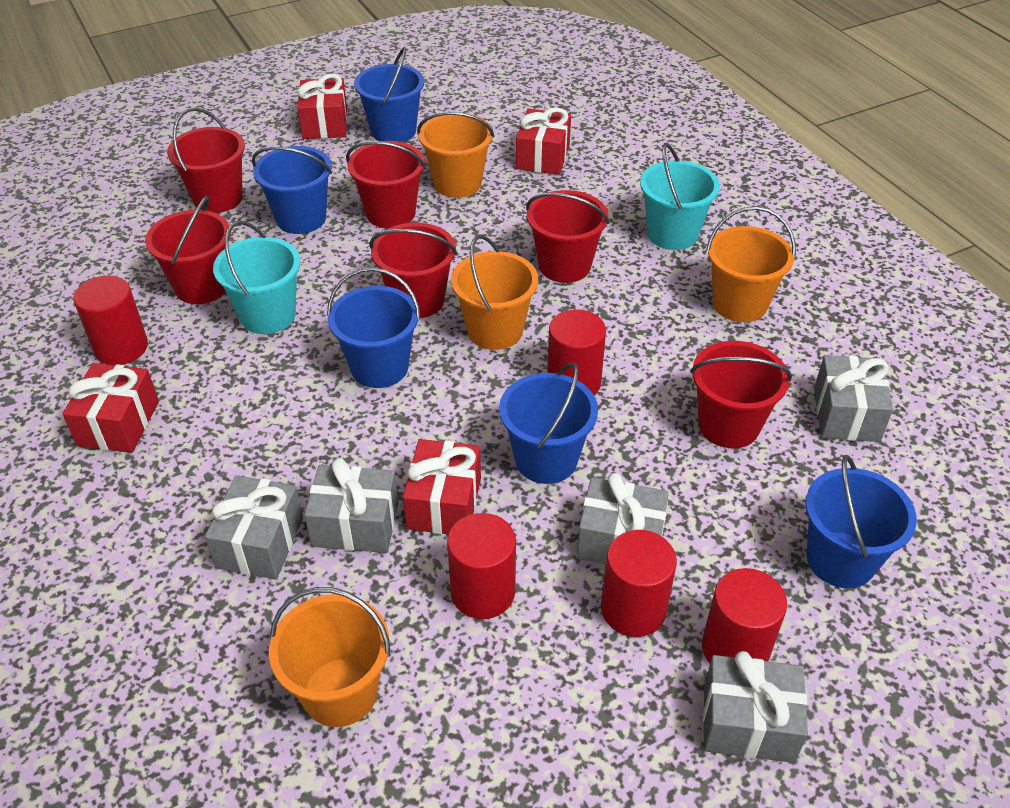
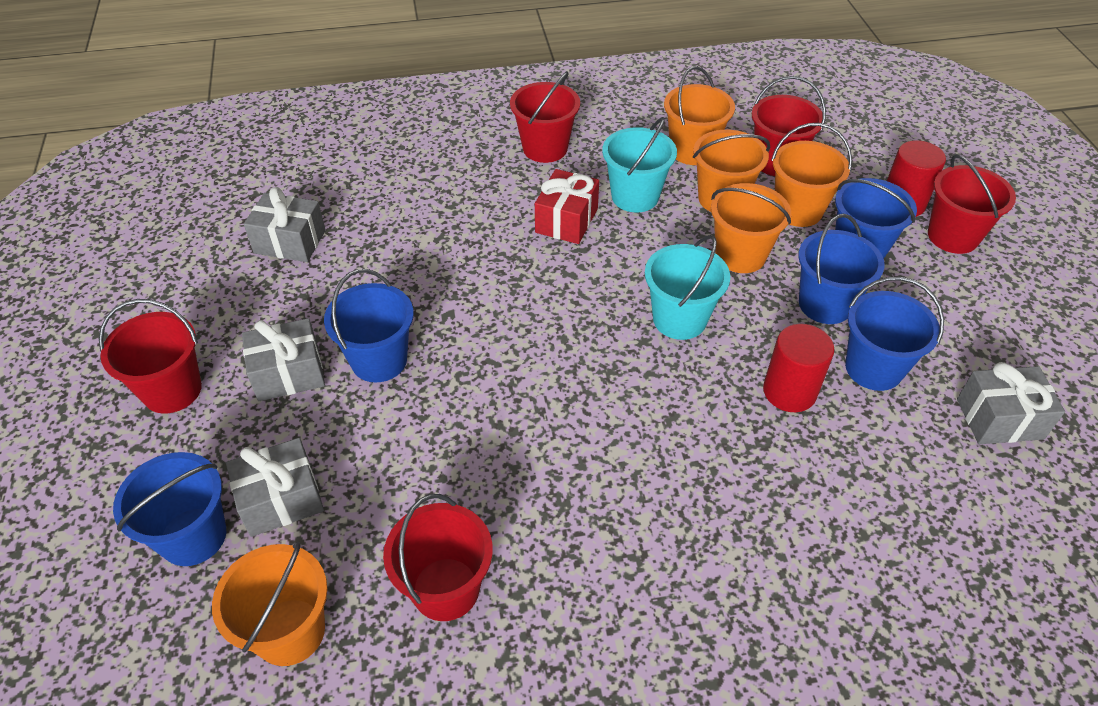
grey gift: [205,475,303,579] [304,458,398,553] [577,473,669,565] [703,651,808,763] [814,355,893,442] = 5 -> [226,438,324,537] [242,318,325,401] [244,187,326,262] [957,362,1065,444] = 4
orange bucket: [269,587,391,727] [417,112,494,198] [451,235,538,350] [706,206,796,322] = 4 -> [212,542,328,666] [664,66,735,165] [693,130,770,212] [711,183,791,273] [771,123,852,227] = 5
red bucket: [145,196,231,304] [167,107,245,213] [346,141,426,228] [370,223,457,318] [526,190,609,283] [690,341,792,448] = 6 -> [99,299,202,413] [383,494,493,621] [510,71,580,163] [752,76,826,176] [928,154,1016,254] = 5
red cylinder: [73,276,148,365] [447,513,516,619] [547,309,606,395] [601,530,677,637] [702,568,787,663] = 5 -> [763,324,835,412] [887,140,946,217] = 2
red gift: [62,363,159,453] [297,74,347,139] [403,439,481,534] [516,108,571,175] = 4 -> [535,169,599,244] = 1

